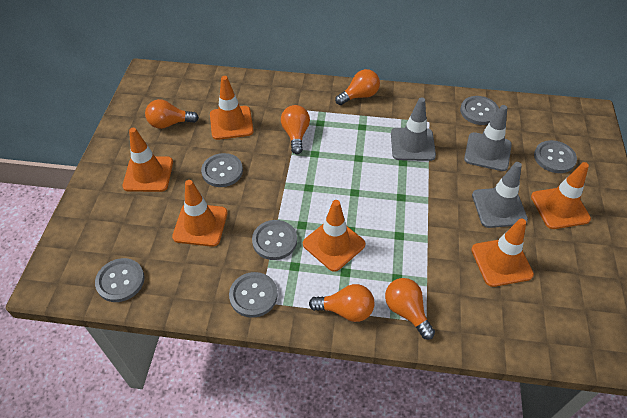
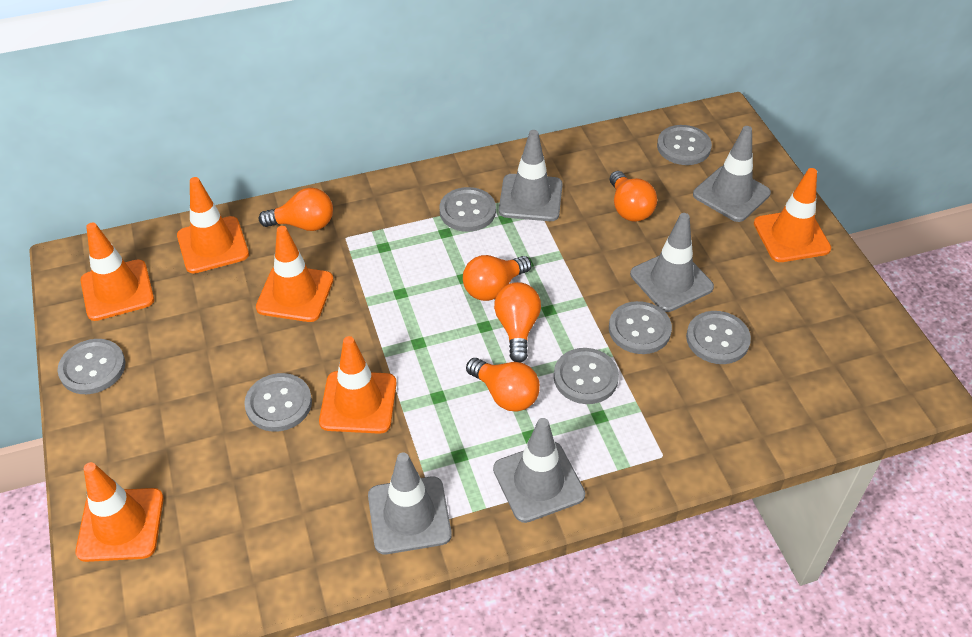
grey button: [95,258,144,302] [201,153,243,187] [229,272,278,318] [252,220,297,260] [460,96,499,125] [534,140,577,173] = 6 -> [57,339,125,394] [244,373,312,432] [439,187,496,232] [554,348,619,404] [609,301,672,354] [657,125,712,165] [686,311,751,364] = 7
grey traffic cone: [391,97,436,161] [464,105,512,171] [472,162,528,228] = 3 -> [368,452,452,554] [493,418,585,523] [499,130,563,221] [630,213,714,312] [693,126,771,222] = 5

